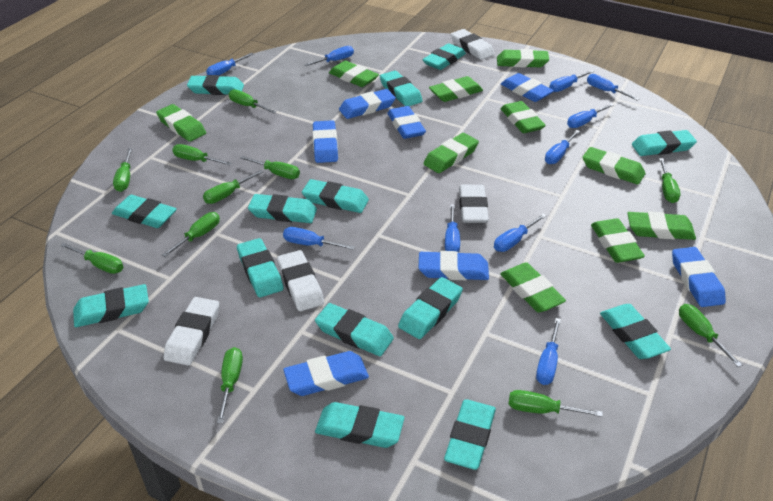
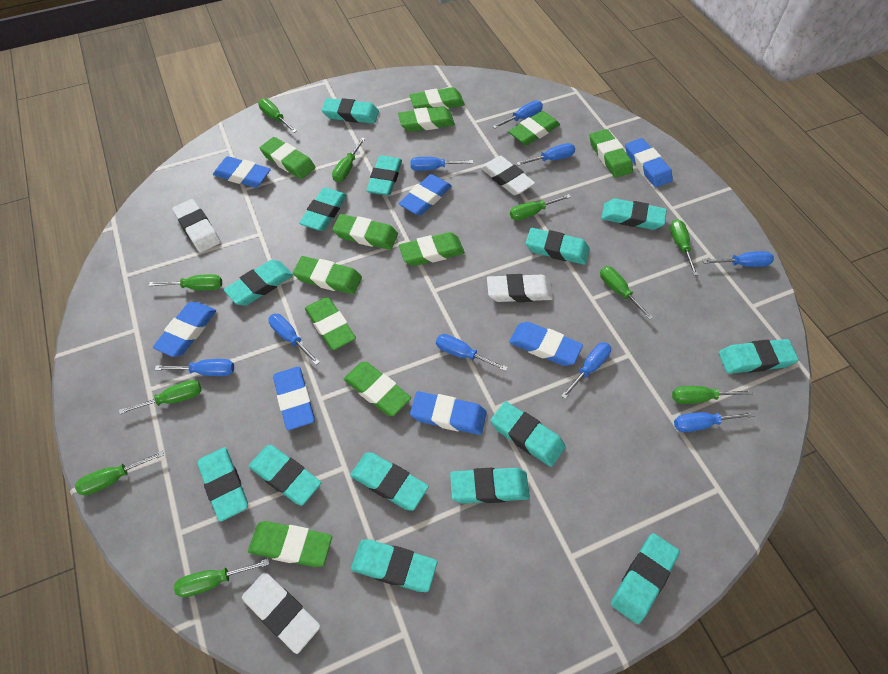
blue screwdriver: [206,53,253,75] [283,227,355,250] [304,46,354,66] [445,204,460,253] [494,214,546,252] [536,318,561,385] [545,130,580,164] [549,70,594,92] [567,103,614,128] [587,74,639,101] = 10 -> [155,359,234,376] [268,314,320,365] [410,157,473,171] [436,334,508,371] [492,101,543,128] [517,143,575,166] [561,342,611,399] [674,412,755,432] [703,251,774,267] = 9
green eraser: [156,104,206,142] [329,61,379,87] [423,133,479,173] [429,76,483,102] [497,49,549,68] [500,101,546,133] [500,262,566,312] [582,147,646,185] [591,218,645,263] [627,211,696,240] = 10 -> [248,521,332,567] [260,137,316,179] [293,256,362,295] [305,297,356,350] [332,214,398,250] [344,362,411,416] [398,106,455,132] [399,232,465,266] [409,87,465,109] [508,111,560,145] [590,129,633,178] = 11
green screwdriver: [60,243,123,274] [113,148,132,192] [162,212,220,257] [172,144,232,165] [203,170,263,204] [217,347,243,423] [229,89,277,113] [240,156,300,179] [509,390,603,417] [659,158,680,203] [679,304,742,367] = 11 -> [75,450,164,495] [119,380,201,415] [149,274,222,290] [174,559,270,597] [258,99,297,133] [332,138,365,182] [510,194,571,221] [600,266,653,320] [670,219,698,276] [672,386,753,404] = 10

